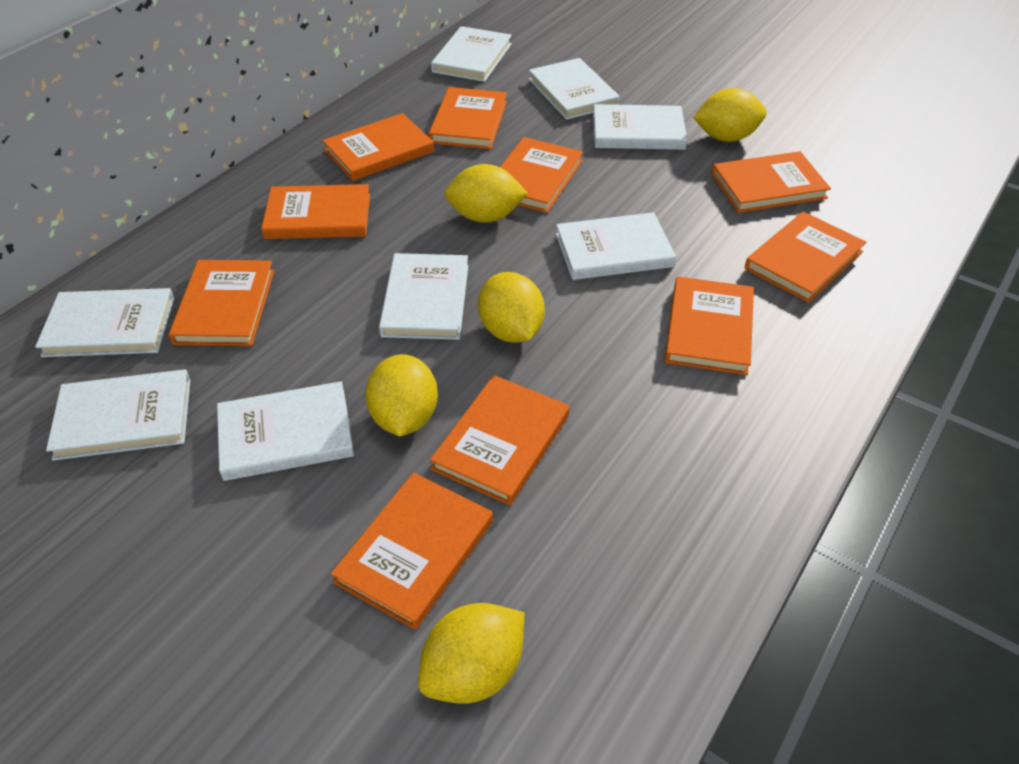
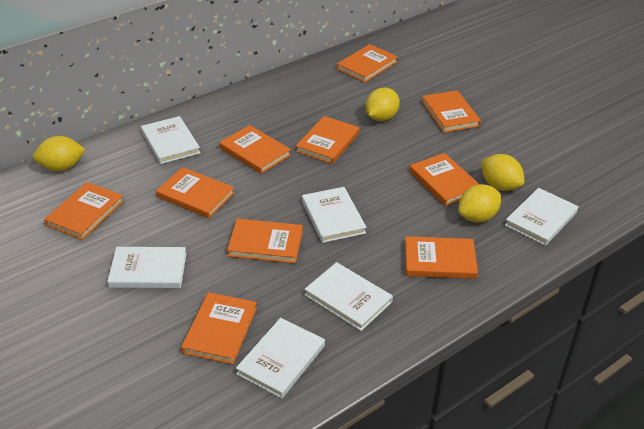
white book: [35,288,174,357] [46,369,190,461] [217,381,354,481] [379,253,468,340] [431,26,512,82] [529,58,620,120] [556,212,676,280] [593,104,687,150] = 8 -> [107,247,187,288] [141,116,200,164] [236,318,325,399] [302,187,367,243] [305,262,393,331] [505,188,578,246] = 6
yellow lemon: [365,354,438,436] [418,603,525,704] [445,164,528,223] [478,272,545,343] [693,88,766,142] = 5 -> [33,136,85,171] [365,88,400,121] [458,184,501,222] [481,154,525,191] = 4

